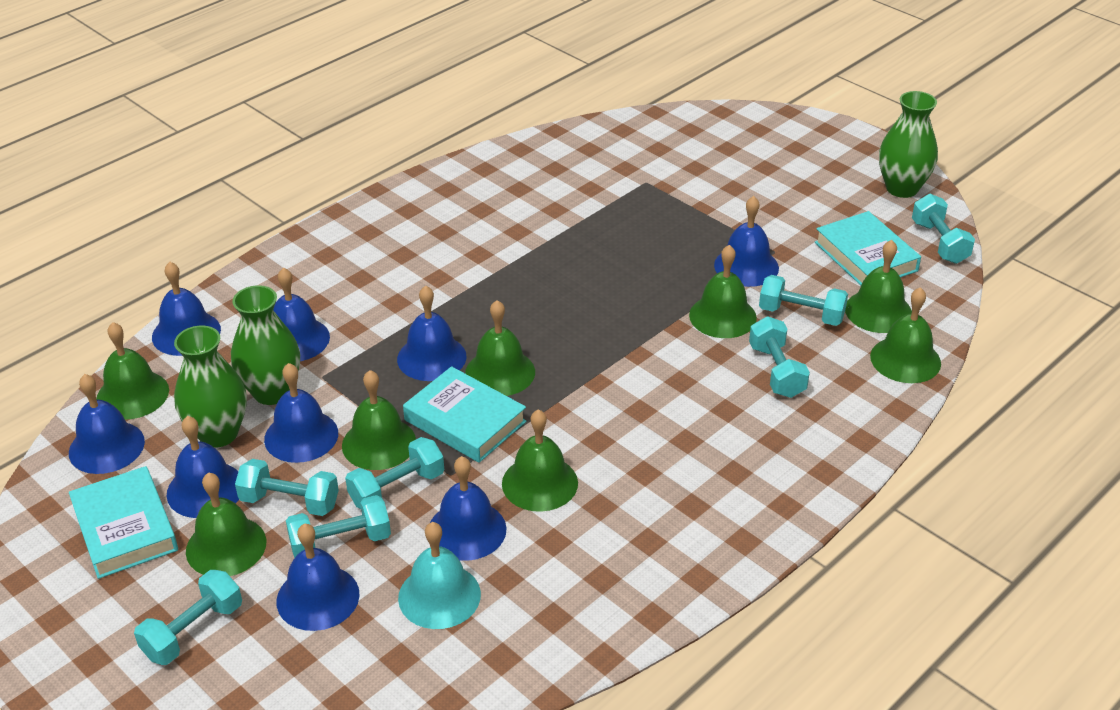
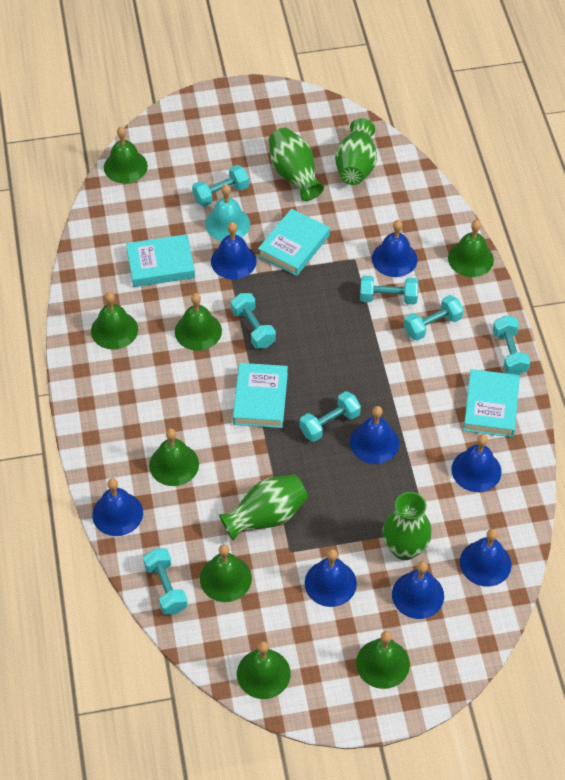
blue bell: [69,374,145,474] [152,262,221,356] [167,416,239,518] [264,363,338,463] [273,268,330,361] [276,523,360,631] [397,285,467,381] [430,456,506,561] [714,196,779,287] = 9 -> [92,478,143,536] [211,222,257,279] [305,549,357,607] [350,406,399,464] [372,220,418,277] [392,561,444,619] [451,434,501,492] [460,529,512,587] = 8
green vase: [174,326,247,447] [231,285,300,405] [879,91,938,198] = 3 -> [219,474,308,541] [269,128,324,201] [335,118,377,185] [382,492,432,560] = 4
turquoise book: [69,466,178,579] [403,366,526,463] [815,211,921,285] = 3 -> [126,234,195,287] [233,363,288,428] [258,209,330,276] [464,369,520,437] = 4

